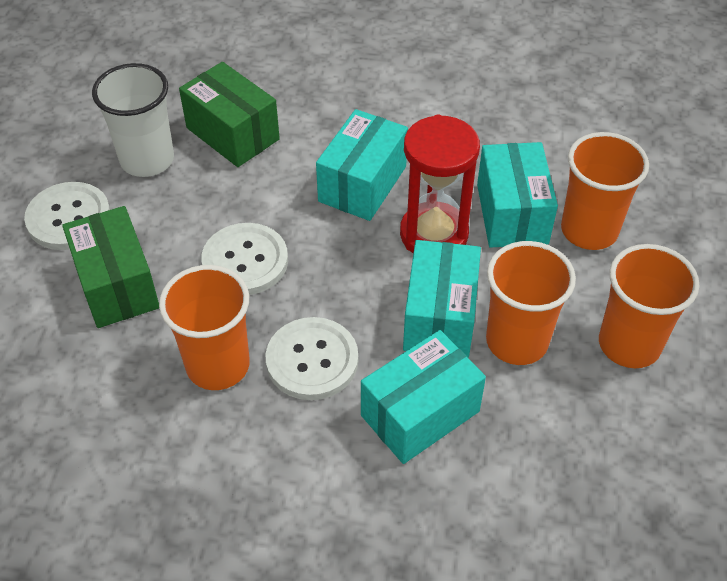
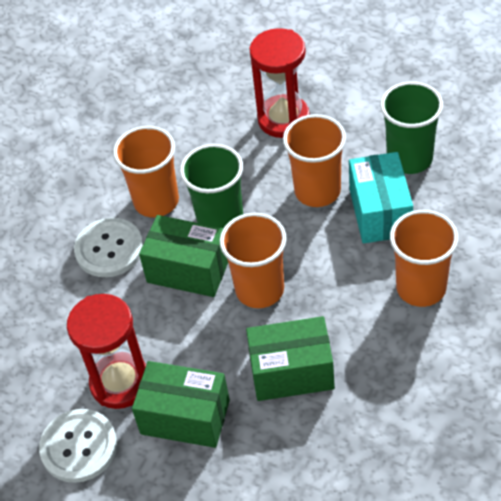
green box: [62,206,159,328] [179,62,280,167] = 2 -> [132,361,230,448] [139,215,228,297] [246,316,335,401] = 3
green cup: none = 0 -> [180,144,243,228] [380,81,443,174] = 2
red hourglass: [400,115,480,253] = 1 -> [67,294,146,409] [250,28,310,138] = 2
turquoise box: [316,109,408,221] [361,330,486,464] [403,240,481,358] [477,142,558,248] = 4 -> [349,152,413,243] = 1
white button: [24,182,110,250] [201,223,288,295] [266,317,358,400] = 3 -> [39,409,117,483] [74,218,143,277] = 2
white cup: [92,63,174,177] = 1 -> none = 0

